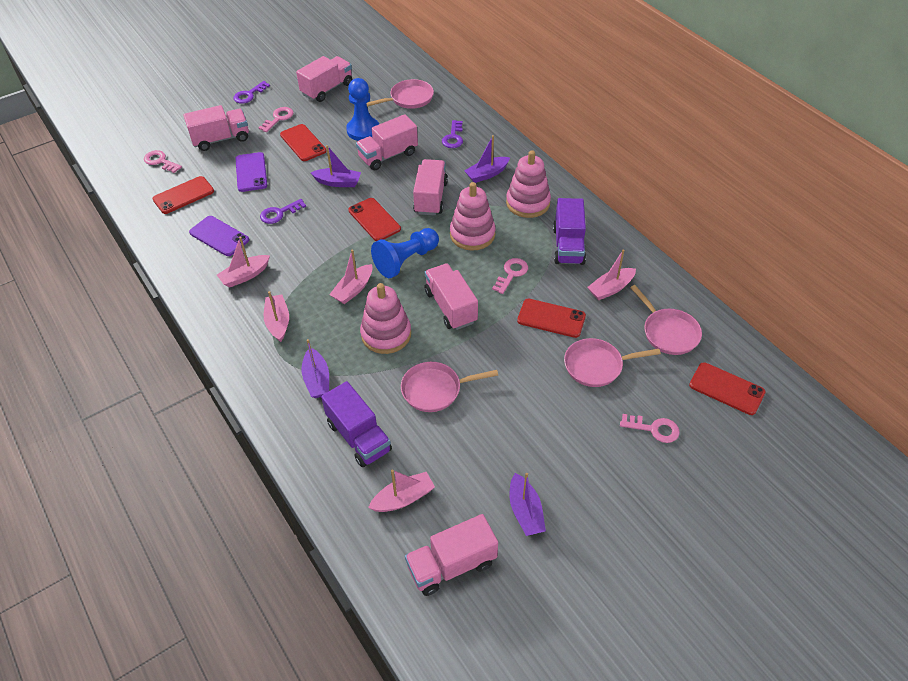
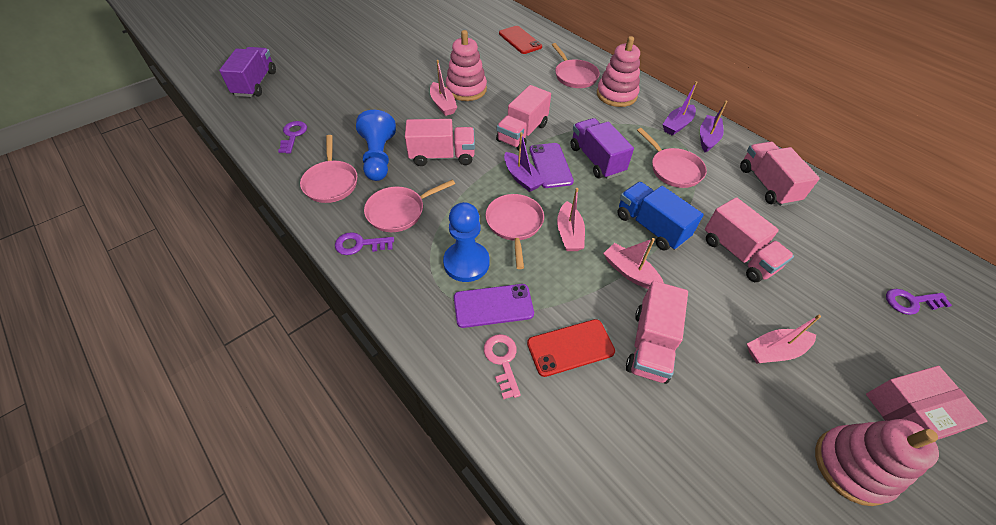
blue truck: none = 0 -> [617,182,704,251] = 1
pink boat: [217,237,270,287] [264,291,289,342] [329,249,372,304] [368,470,435,512] [587,249,636,300] = 5 -> [430,60,457,116] [557,188,585,251] [603,238,664,289] [747,315,821,364] = 4
pink box: none = 0 -> [866,366,987,440] = 1
pink key: [144,150,182,173] [258,107,293,132] [492,258,528,294] [620,414,680,443] = 4 -> [484,334,521,399] = 1
pink pan: [366,79,434,109] [401,362,498,412] [564,338,661,387] [630,285,702,355] = 4 -> [300,135,358,203] [364,180,455,232] [485,194,544,269] [552,43,600,88] [637,128,707,188] = 5
pink truck: [183,105,249,151] [296,56,352,102] [356,114,418,170] [405,514,498,596] [413,159,448,215] [425,263,478,330] = 6 -> [405,119,475,166] [496,85,551,150] [626,281,688,384] [705,197,794,282] [740,142,820,206] = 5
purple boat: [301,339,329,398] [311,145,361,187] [464,135,510,183] [509,473,546,536] = 4 -> [504,132,544,192] [662,81,697,136] [700,101,728,152] = 3
red phone: [152,176,214,214] [280,124,326,161] [348,198,401,241] [517,299,586,338] [689,362,766,415] = 5 -> [499,26,542,54] [527,319,615,377] = 2

